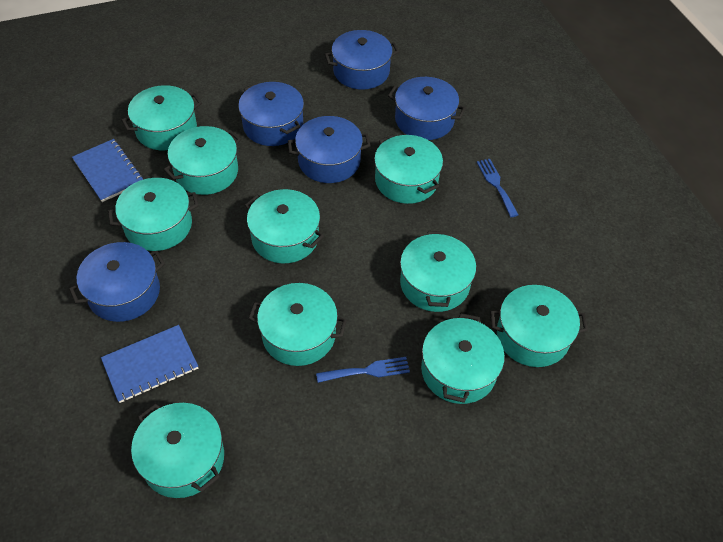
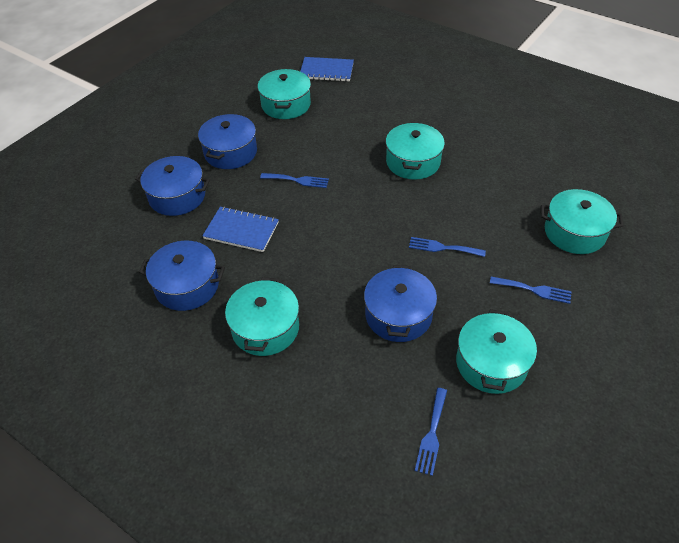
blue fork: [316,357,410,383] [477,159,518,217] = 2 -> [260,173,329,188] [409,237,486,257] [415,388,447,476] [490,277,572,304] = 4
blue pot: [69,242,165,322] [238,82,304,146] [288,116,370,183] [324,30,399,90] [388,77,466,140] = 5 -> [135,156,210,216] [139,241,225,311] [198,114,257,169] [364,265,437,342] = 4
turquoise pot: [108,178,199,251] [121,85,202,150] [131,403,224,498] [164,126,241,195] [245,189,324,263] [248,283,347,366] [374,134,443,204] [400,231,476,312] [421,313,505,404] [490,285,588,367] = 10 -> [225,277,299,356] [258,69,311,119] [386,122,445,180] [456,309,537,394] [541,189,623,254] = 5

